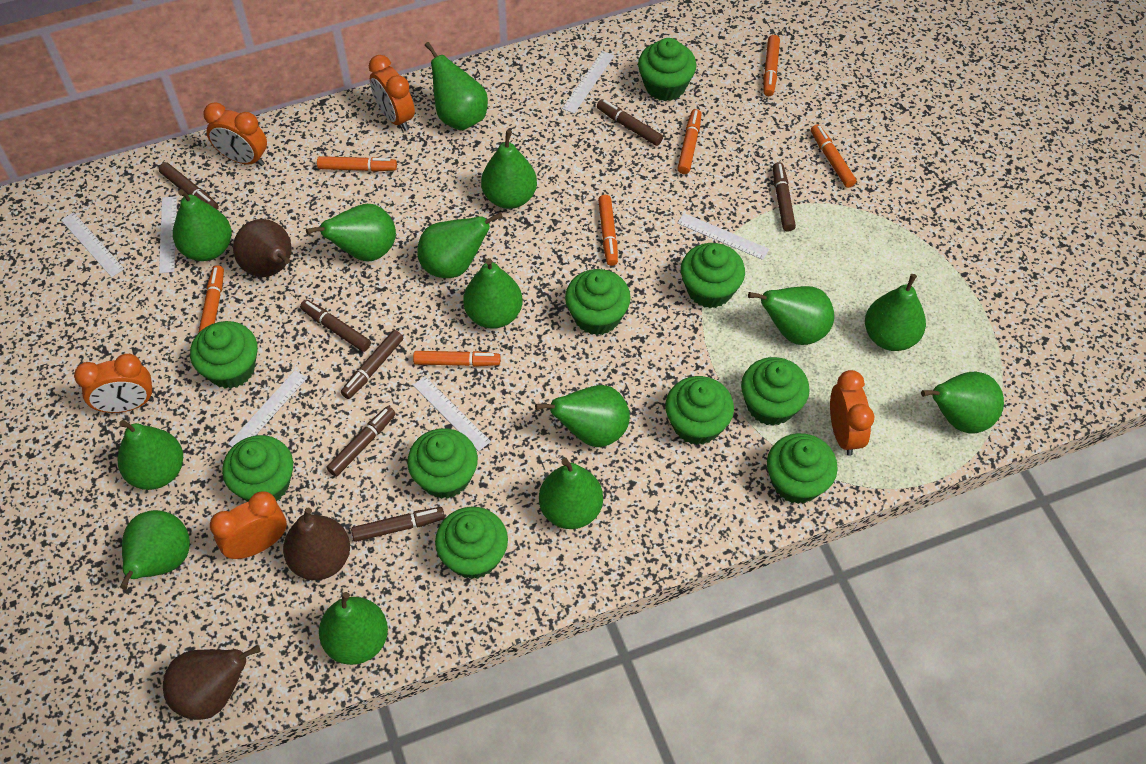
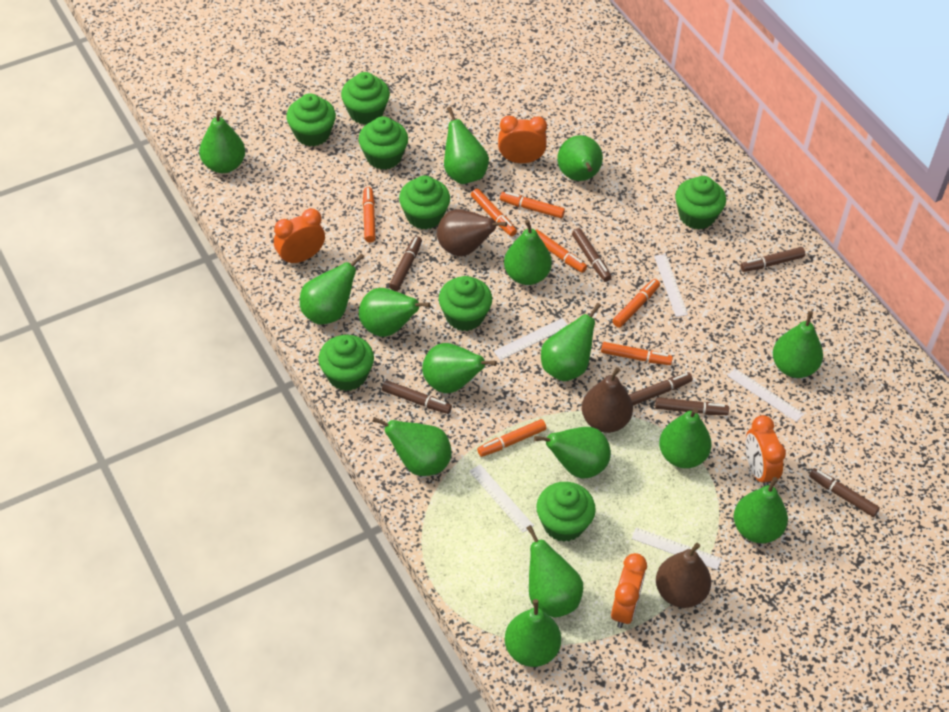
green cupcake: [190,321,258,389] [222,435,293,502] [407,428,478,499] [435,507,508,579] [565,269,631,335] [638,38,696,101] [665,376,734,445] [681,243,745,308] [741,357,810,426] [767,433,838,504] = 10 -> [286,93,336,147] [318,335,374,391] [341,72,390,124] [359,116,408,170] [399,176,450,230] [439,276,492,331] [536,482,596,542] [675,176,726,229] = 8
green pear: [118,420,183,490] [120,510,190,590] [173,189,232,261] [306,204,396,261] [319,592,388,665] [417,212,503,278] [425,42,488,130] [463,258,522,329] [481,130,537,209] [535,385,630,447] [539,458,603,529] [748,286,834,345] [865,274,926,351] [921,372,1004,433] = 14 -> [199,110,245,173] [300,253,364,324] [359,288,430,337] [372,417,451,476] [422,343,497,393] [444,107,489,184] [504,220,552,285] [505,599,561,667] [526,525,583,617] [534,427,611,478] [541,303,601,381] [557,135,603,181] [659,408,712,468] [734,477,788,543] [773,311,823,378] = 15
orange clock: [74,354,153,413] [203,102,267,166] [210,491,287,559] [369,55,415,131] [830,370,874,456] = 5 -> [274,208,325,265] [498,115,547,163] [611,553,647,628] [745,415,786,486] = 4
white ruler: [61,212,124,277] [159,196,177,273] [228,370,307,447] [413,376,491,451] [562,51,614,114] [677,213,769,260] = 6 -> [469,464,534,533] [494,318,568,360] [632,527,722,570] [654,254,688,317] [728,368,804,422] = 5

